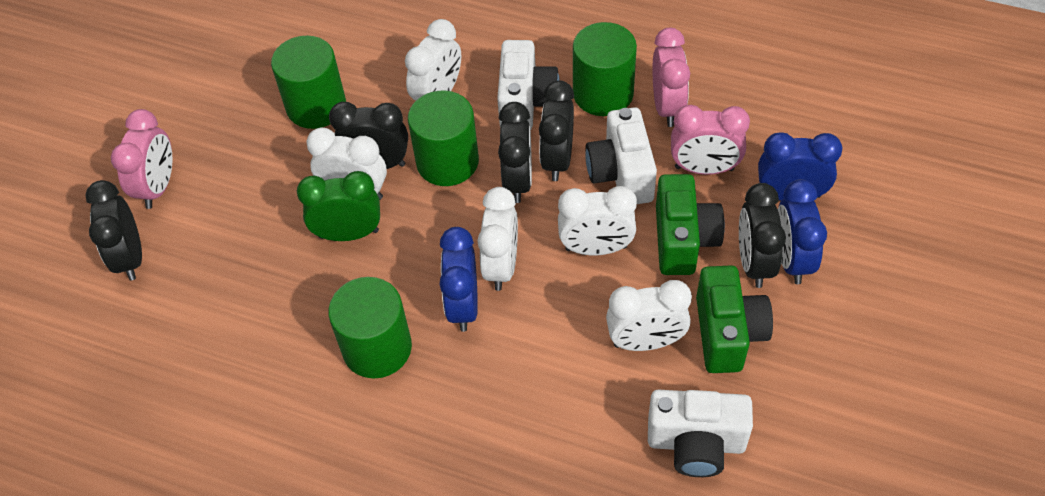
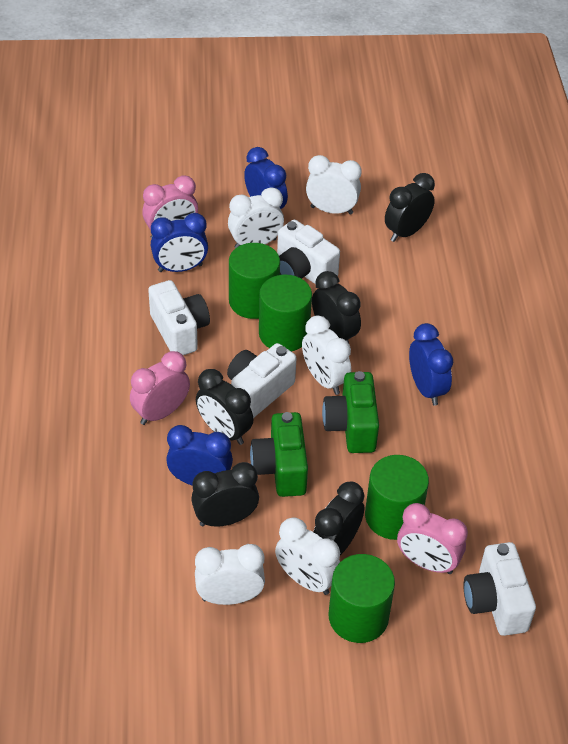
blue clock: [440,227,478,332] [758,132,842,201] [778,179,827,284] = 3 -> [151,213,208,272] [166,425,233,486] [244,147,288,209] [409,323,453,406] = 4
green clock: [297,171,380,241] = 1 -> none = 0
white camera: [497,40,560,130] [585,107,657,204] [648,390,753,477] = 3 -> [148,280,210,355] [227,343,296,418] [277,220,340,284] [463,542,536,636] = 4

